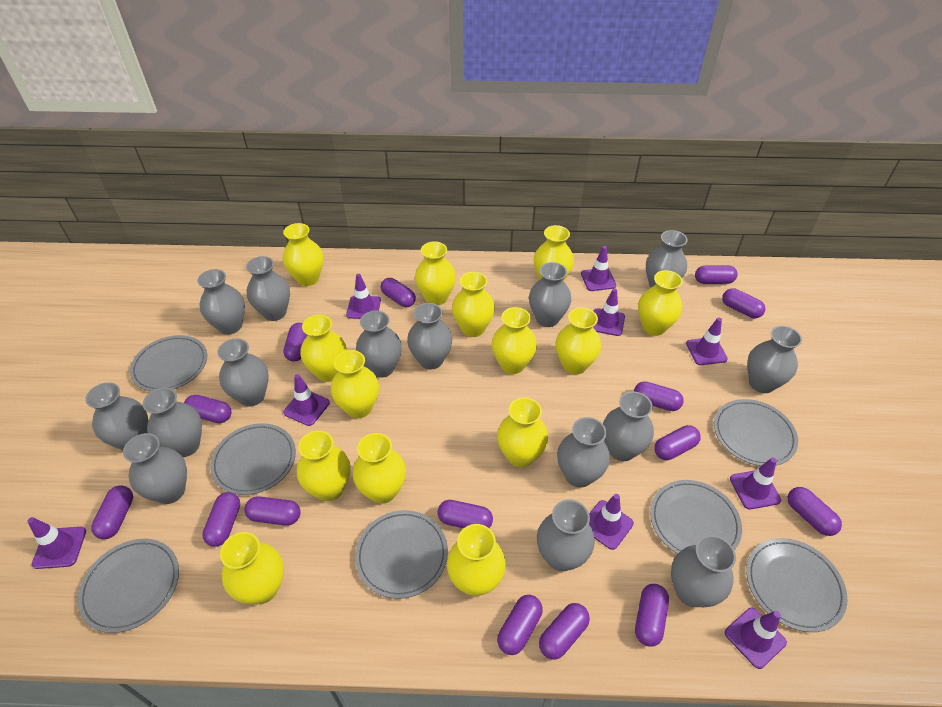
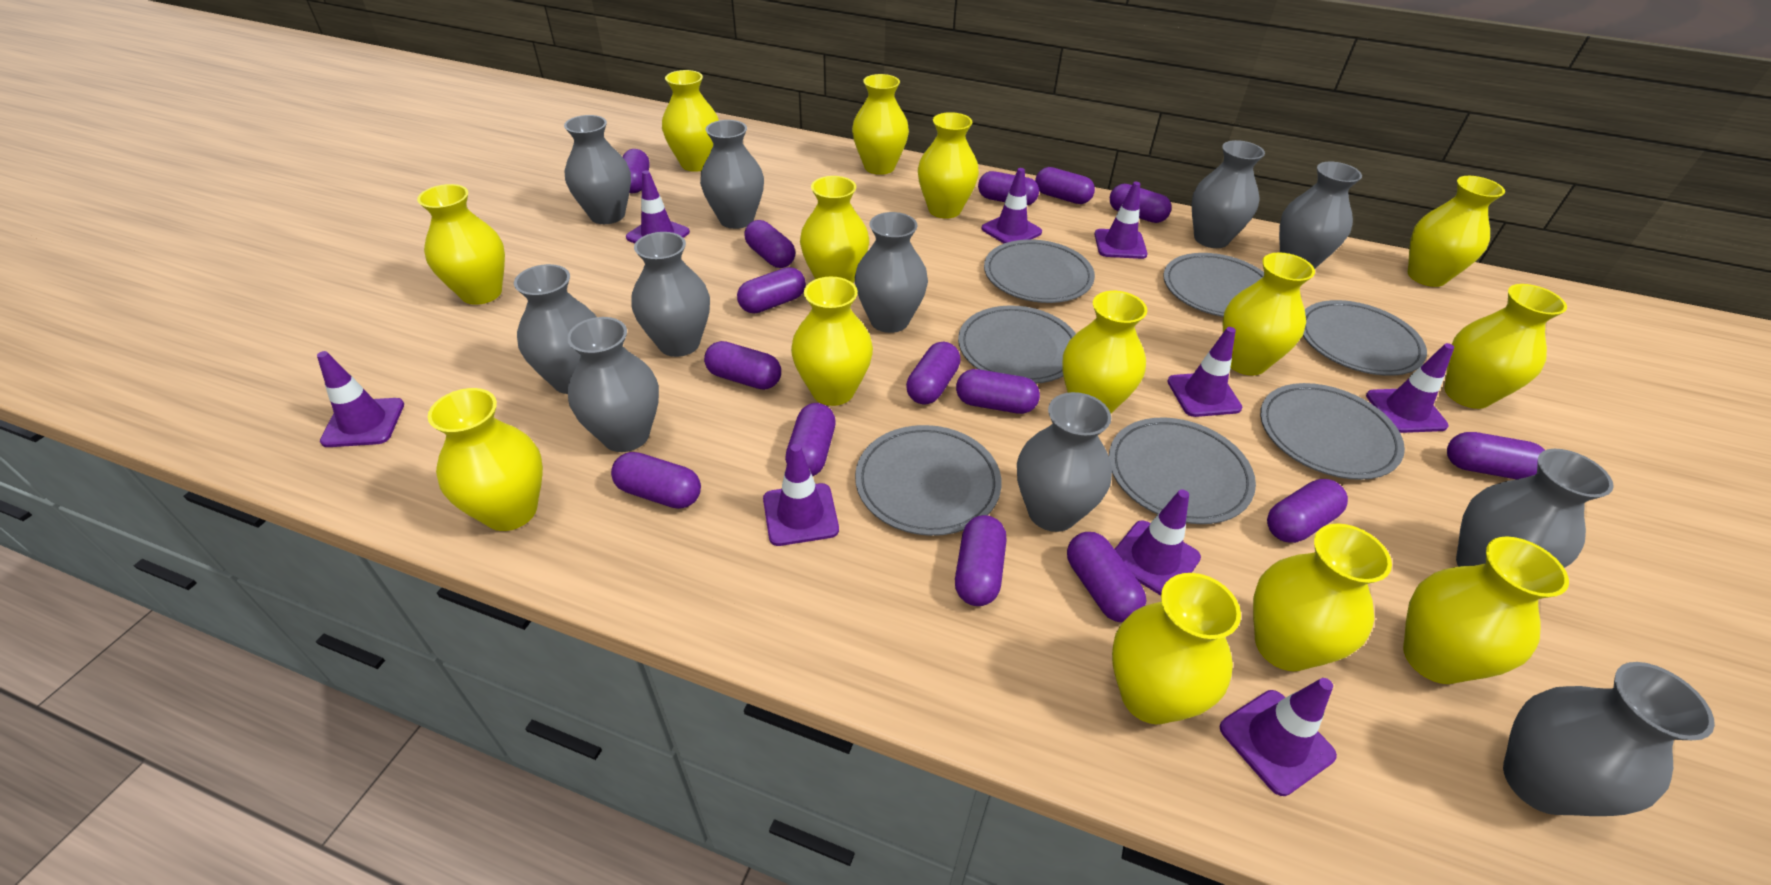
grey vase: [85,382,148,450] [123,433,187,504] [143,388,202,457] [197,269,245,335] [217,338,269,407] [246,256,290,321] [356,310,402,378] [407,303,452,369] [529,262,571,327] [537,500,594,571] [557,417,610,488] [603,392,654,461] [646,230,688,288] [671,535,736,607] [747,326,802,393] = 15 -> [514,264,596,394] [564,115,631,224] [567,317,659,452] [631,232,710,357] [700,120,764,229] [855,212,928,333] [1017,392,1112,532] [1192,140,1265,248] [1279,162,1362,269] [1456,449,1614,568] [1503,662,1715,816] = 11

